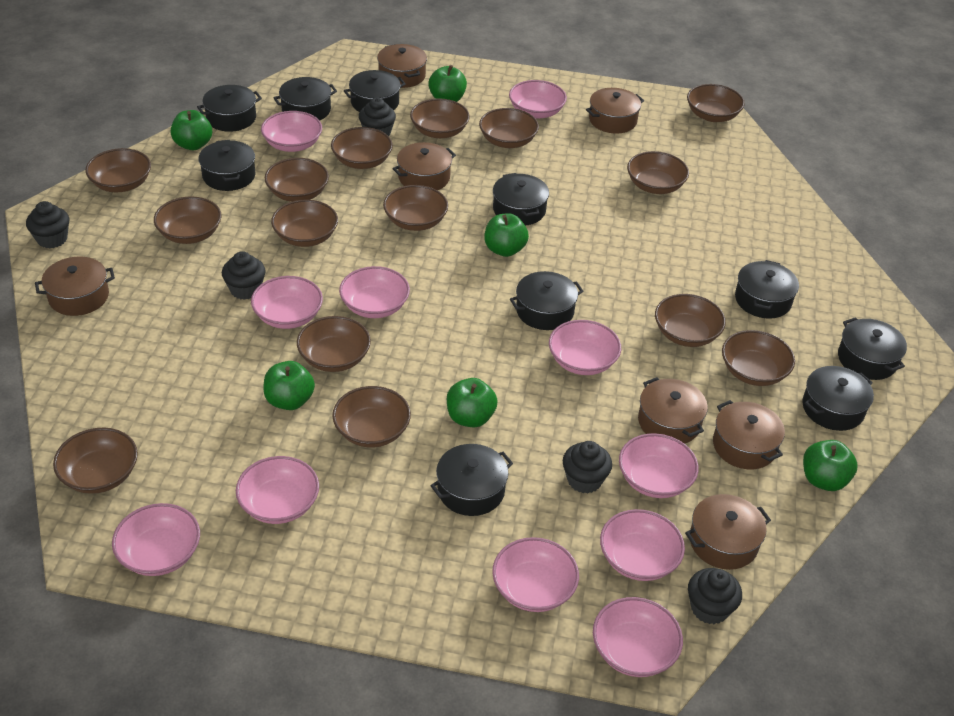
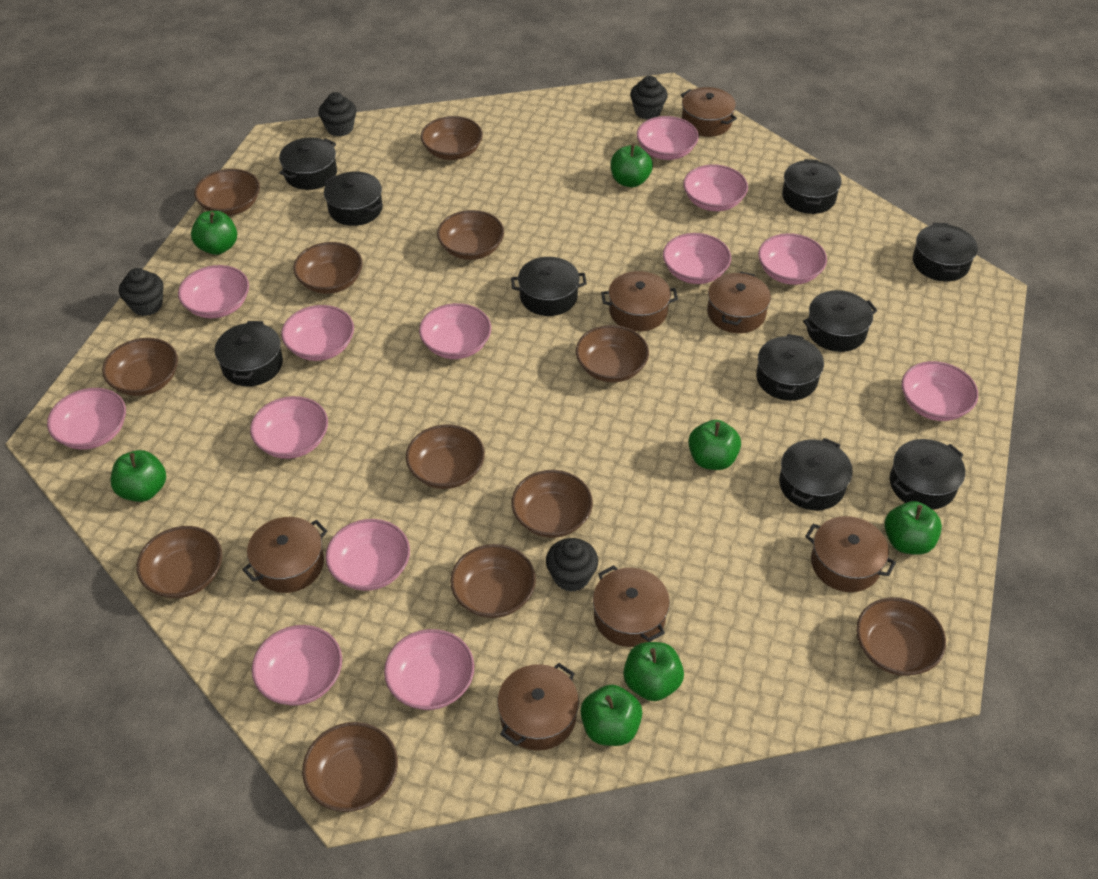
black cupcake: [26,201,69,249] [222,251,266,300] [359,98,396,136] [563,441,612,493] [688,568,742,624] = 5 -> [119,268,163,316] [318,92,356,137] [546,538,598,592] [630,76,668,119] = 4
brown bowl: [53,428,138,494] [85,148,151,192] [154,196,221,244] [265,158,329,202] [271,200,338,247] [297,316,371,372] [331,127,393,169] [332,386,411,448] [383,185,448,231] [410,98,470,138] [479,108,539,148] [627,151,689,194] [655,294,726,347] [687,84,745,122] [722,330,795,386] = 15 -> [102,338,178,396] [137,526,222,598] [194,169,260,216] [293,242,363,294] [302,722,398,812] [406,425,485,489] [421,116,483,160] [437,210,504,260] [450,544,536,618] [512,470,593,538] [576,325,649,382] [856,597,946,676] = 12
green apple: [171,110,212,150] [263,361,315,410] [428,65,467,102] [447,378,498,427] [485,213,529,257] [803,440,858,491] = 6 -> [111,450,166,502] [191,211,237,255] [581,684,642,746] [611,144,653,187] [623,642,684,701] [688,420,741,470] [885,501,942,555] = 7
pink bowl: [112,503,200,576] [236,456,319,524] [251,276,323,329] [261,111,322,152] [339,266,410,318] [492,537,579,612] [509,80,567,119] [549,320,621,375] [593,597,683,677] [600,509,685,581] [619,433,699,498] = 11 -> [47,388,126,449] [178,265,249,318] [250,396,328,459] [252,625,342,706] [281,305,354,361] [326,519,410,591] [384,629,474,710] [419,303,491,359] [637,116,699,160] [663,233,731,284] [683,164,748,211] [758,233,827,285] [902,361,978,421] = 13

